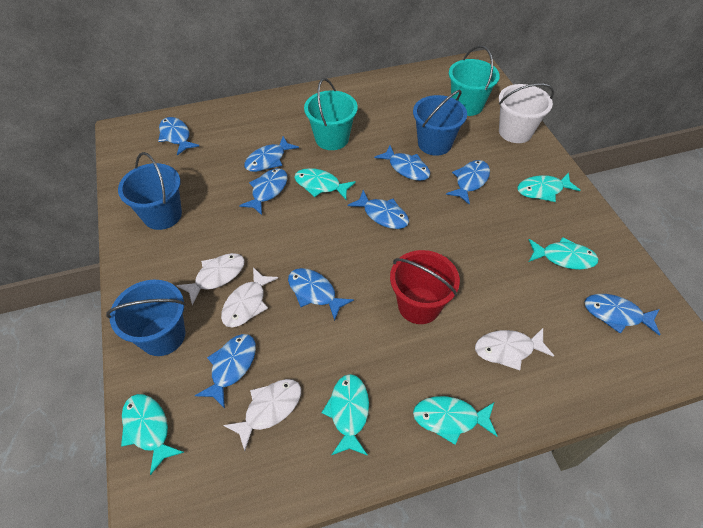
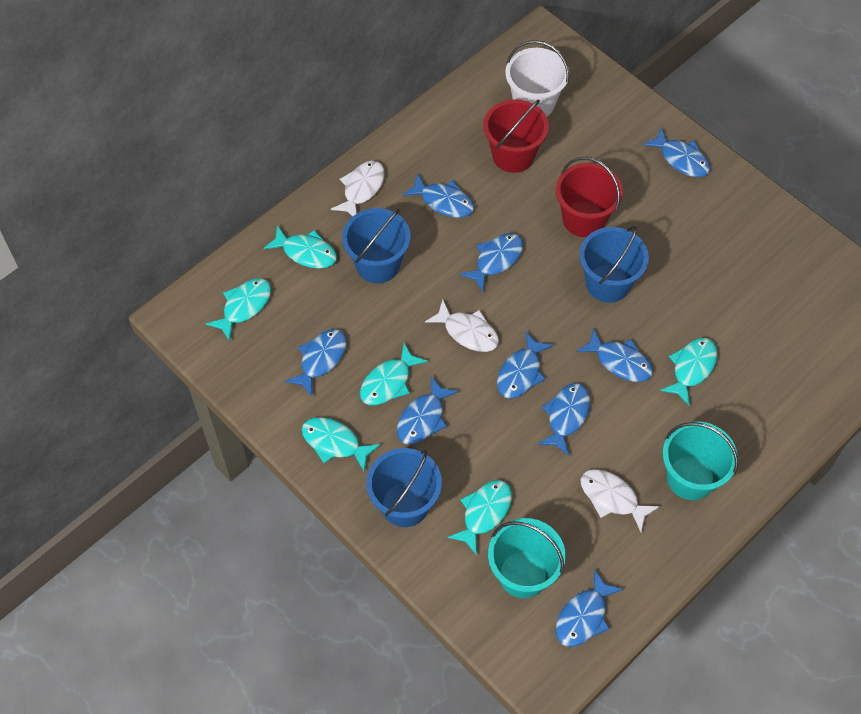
red bucket: [390,250,460,324] = 1 -> [483,99,549,173] [556,157,623,237] = 2
white fish: [176,253,245,305] [221,267,278,327] [223,379,301,451] [475,328,554,370] = 4 -> [331,161,385,216] [425,299,499,352] [580,469,660,532] = 3

